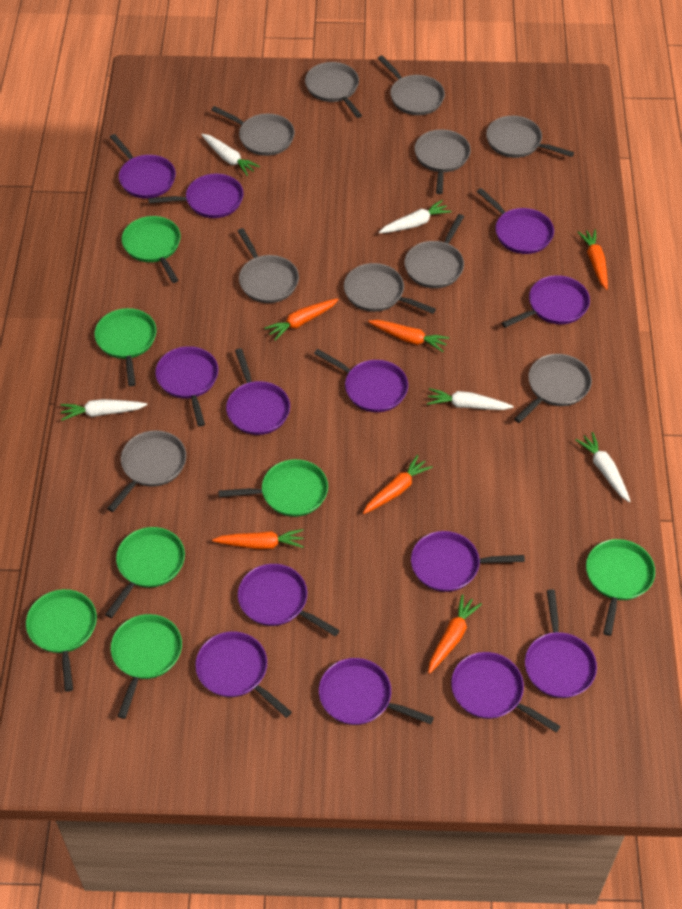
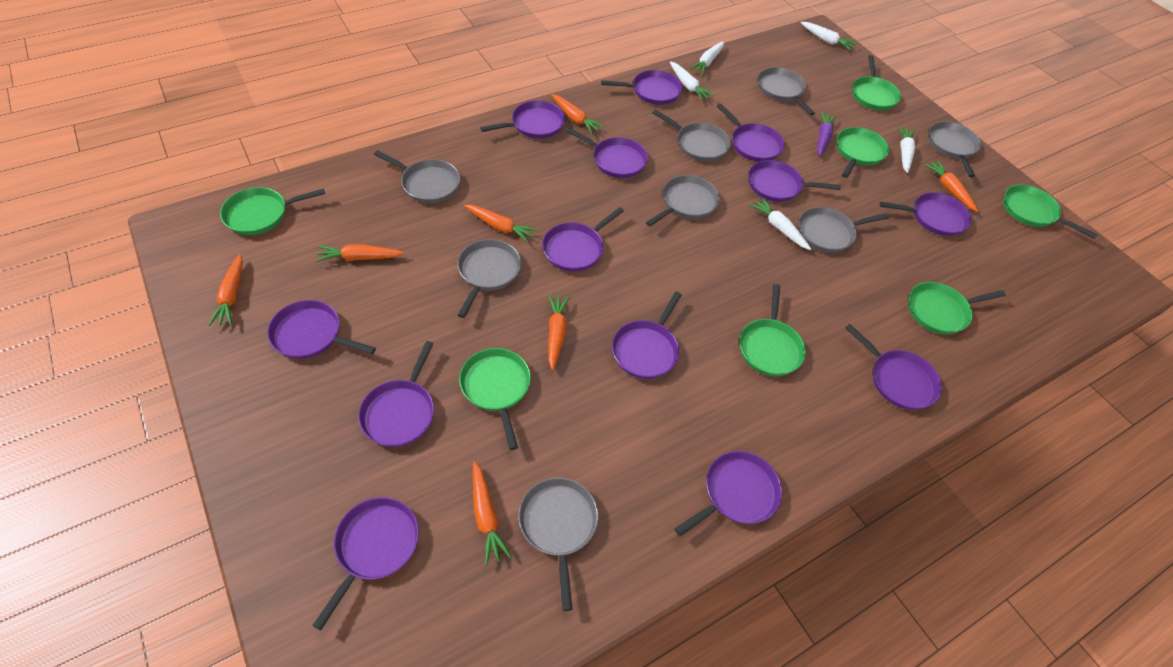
grey pan: [107,430,186,512] [212,106,295,156] [238,228,299,303] [305,62,362,118] [344,263,436,314] [378,55,445,115] [405,214,464,288] [414,129,471,194] [486,116,574,158] [514,354,592,423] = 10 -> [374,150,460,203] [457,239,521,318] [519,477,598,611] [646,175,720,226] [653,110,731,162] [758,67,815,116] [799,207,889,253] [928,121,981,177] = 8
orange carrot: [212,529,304,549] [264,298,339,341] [363,455,433,514] [368,320,449,352] [428,594,482,674] [578,229,608,290] = 6 -> [209,254,243,326] [315,244,405,262] [464,205,538,243] [473,461,512,565] [548,295,569,370] [552,94,604,134] [924,160,978,212] = 7
purple carrot: none = 0 -> [817,111,837,156] = 1

